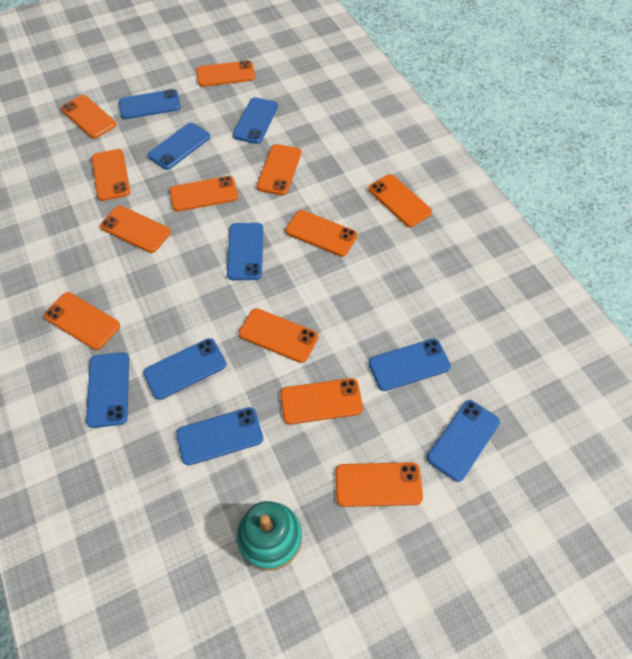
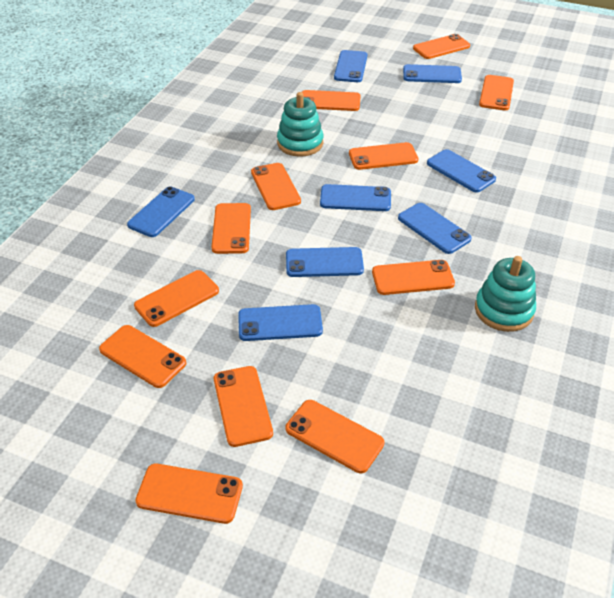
blue phone: [86,352,129,428] [119,89,181,119] [143,338,226,400] [148,123,210,170] [176,407,263,466] [227,223,263,280] [233,97,278,144] [369,339,451,391] [427,400,500,482] = 9 -> [127,186,195,237] [238,304,323,341] [286,247,364,277] [320,184,391,211] [334,50,367,82] [398,203,472,254] [403,64,462,83] [427,149,496,193] = 8
turquoise stacking toy: [237,501,302,571] = 1 -> [277,92,323,157] [475,256,536,332] = 2

